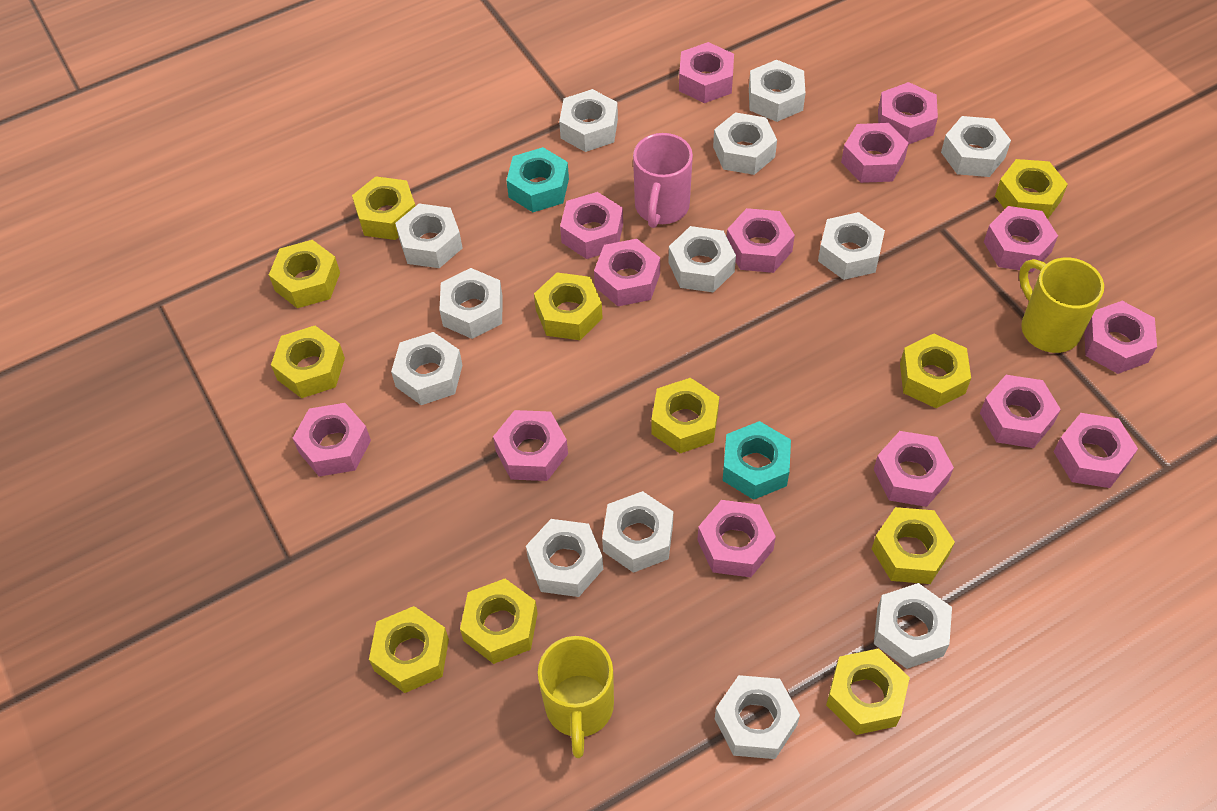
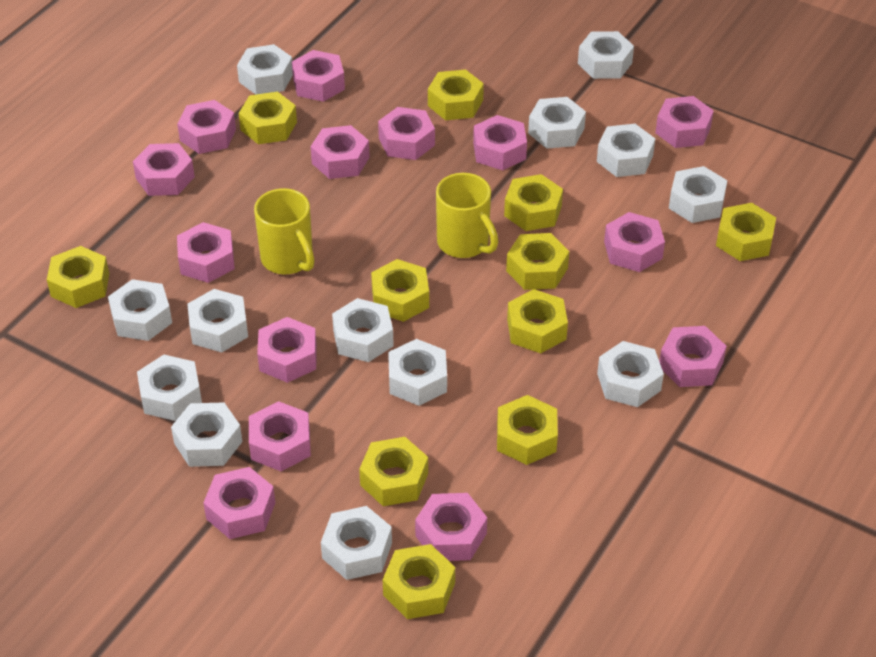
pink mug: [633,133,693,228] = 1 -> none = 0
turquoise nut: [506,147,569,212] [723,421,791,500] = 2 -> none = 0

